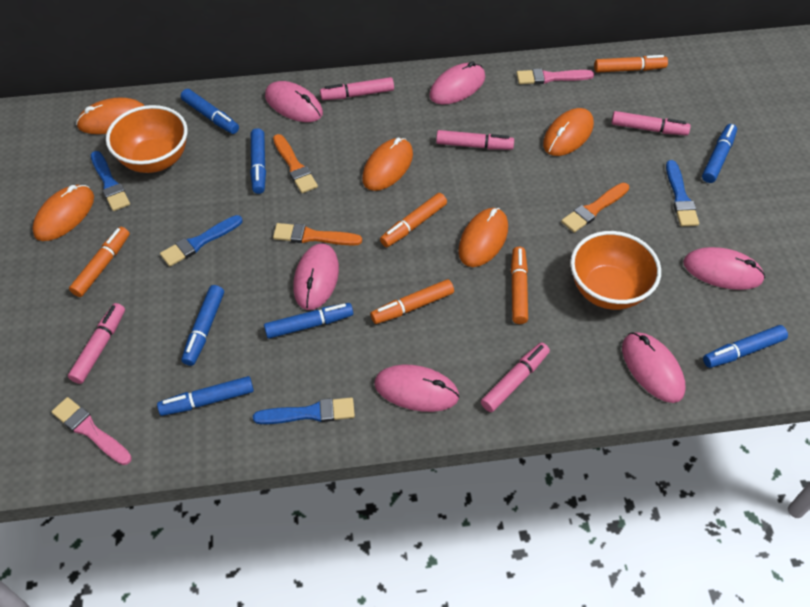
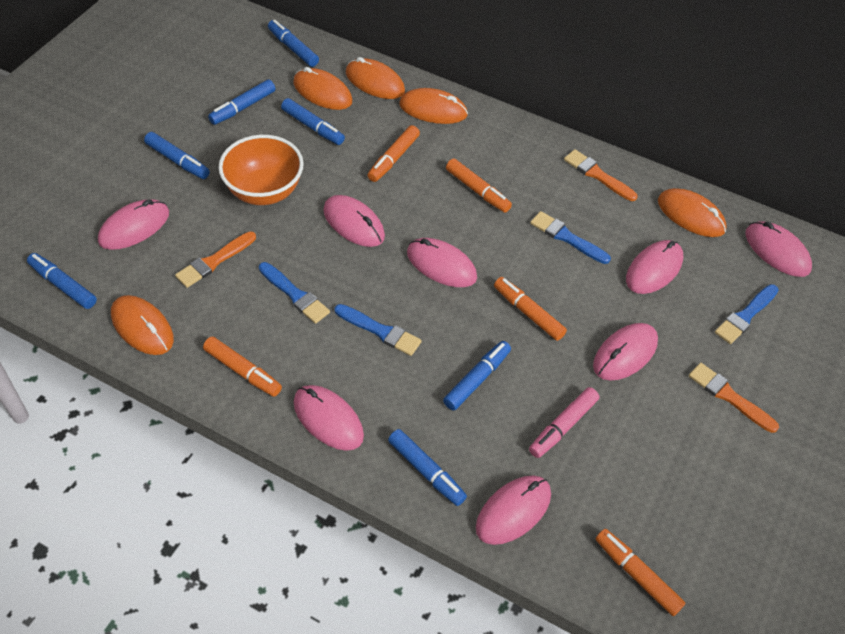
orange bowl: [106,105,188,173] [570,231,661,310] = 2 -> [218,135,304,205] = 1
pink brush: [51,397,132,465] [516,69,594,84] = 2 -> none = 0
pink marker: [68,303,125,384] [320,77,394,100] [436,130,514,150] [481,342,550,412] [611,111,691,136] = 5 -> [529,387,599,458] = 1
pink mouse: [265,81,323,122] [293,243,339,310] [375,365,460,412] [429,61,485,105] [622,332,686,403] [683,247,765,290] = 6 -> [98,199,169,250] [294,385,364,451] [323,195,385,247] [407,238,477,287] [476,475,551,545] [593,323,658,381] [626,240,683,294] [745,221,812,277] = 8

